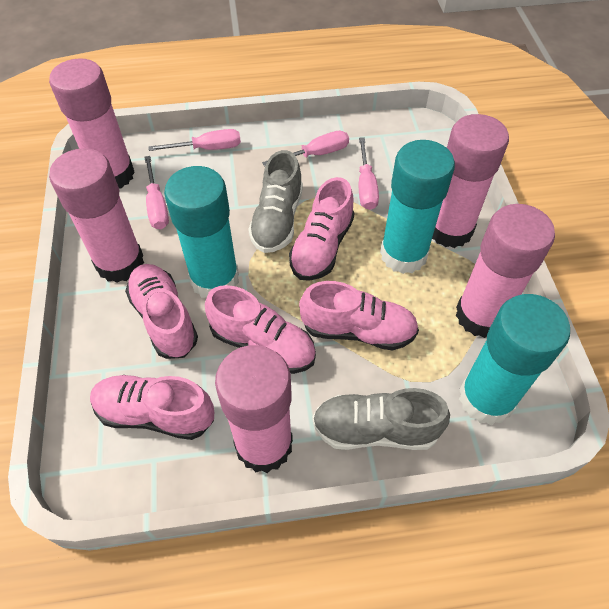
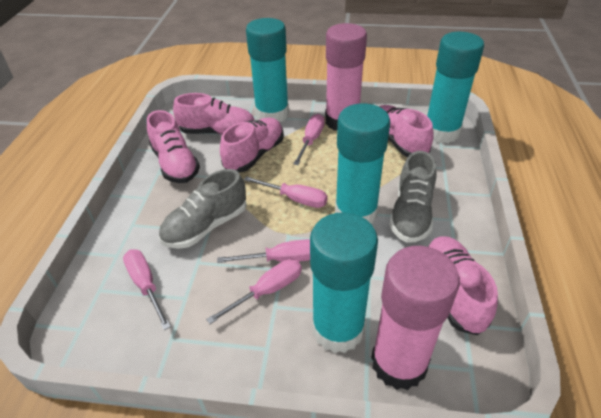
pink glue stick: [49,58,135,188] [49,148,144,283] [215,345,293,473] [432,114,509,248] [456,204,555,338] = 5 -> [325,23,367,130] [371,246,460,390] = 2
pink screwdriver: [144,156,169,229] [148,129,241,151] [262,131,349,167] [359,137,379,210] = 4 -> [123,249,171,330] [206,259,302,324] [217,239,310,263] [244,176,328,208] [293,114,325,165] = 5
turquoise glue stick: [164,166,239,298] [380,140,455,274] [459,294,570,425] = 3 -> [246,18,289,122] [310,212,378,353] [335,103,390,224] [427,32,484,143] = 4

